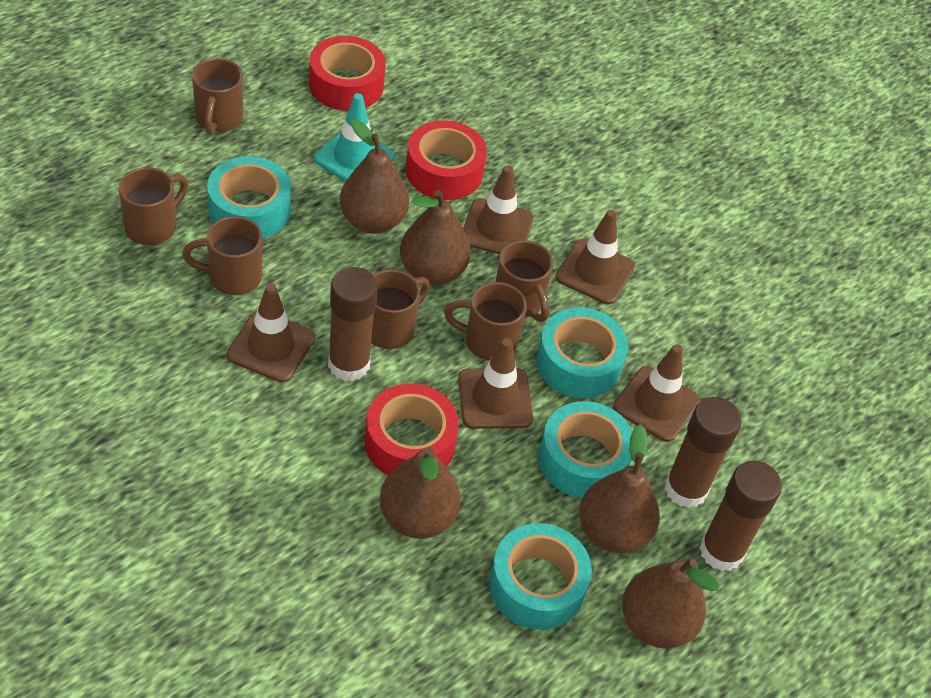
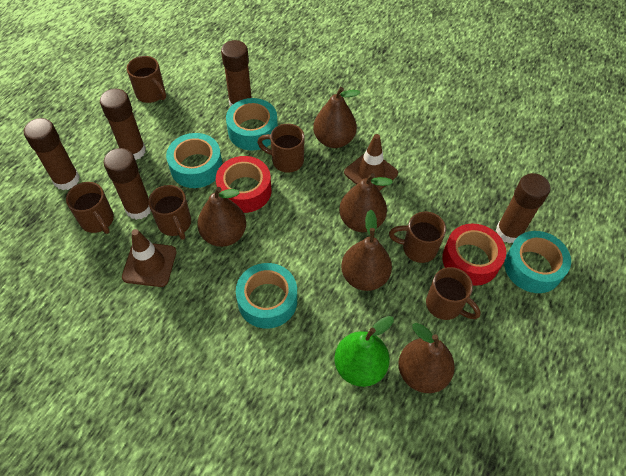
brown glue stick: [328,267,378,382] [665,397,742,508] [700,461,782,571] = 3 -> [24,118,80,190] [100,89,146,160] [104,148,151,220] [221,40,252,107] [496,173,550,243] = 5
brown traffic cone: [227,284,315,382] [458,338,533,429] [463,166,534,255] [555,210,635,304] [613,345,700,442] = 5 -> [122,229,177,287] [344,134,398,191] = 2
green pear: none = 0 -> [334,316,394,387] = 1
red tape: [309,36,386,111] [365,384,459,475] [406,120,487,200] = 3 -> [216,156,271,213] [442,224,506,286] = 2
turquoise traffic cone: [314,93,395,182] = 1 -> none = 0

